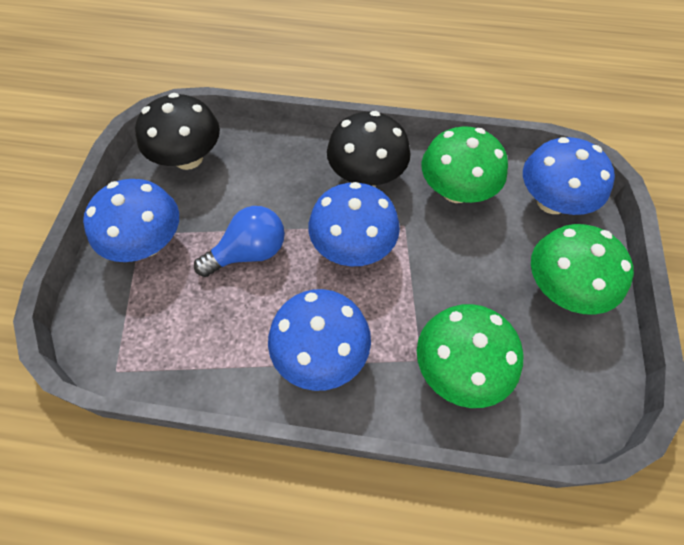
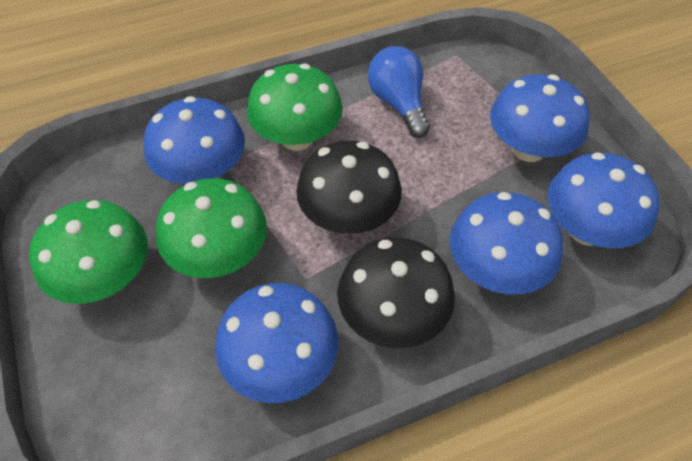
blue mushroom: [83,179,179,262] [268,289,371,391] [308,182,400,266] [523,137,615,215] = 4 -> [144,96,245,184] [215,283,338,403] [450,192,563,295] [490,75,590,162] [547,152,660,248] = 5

